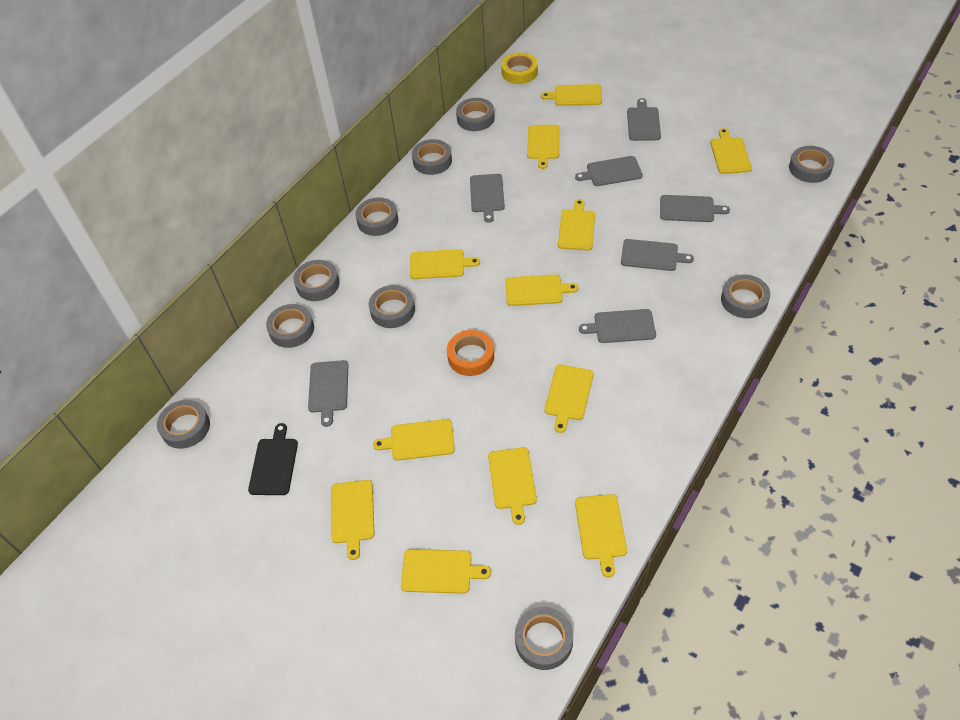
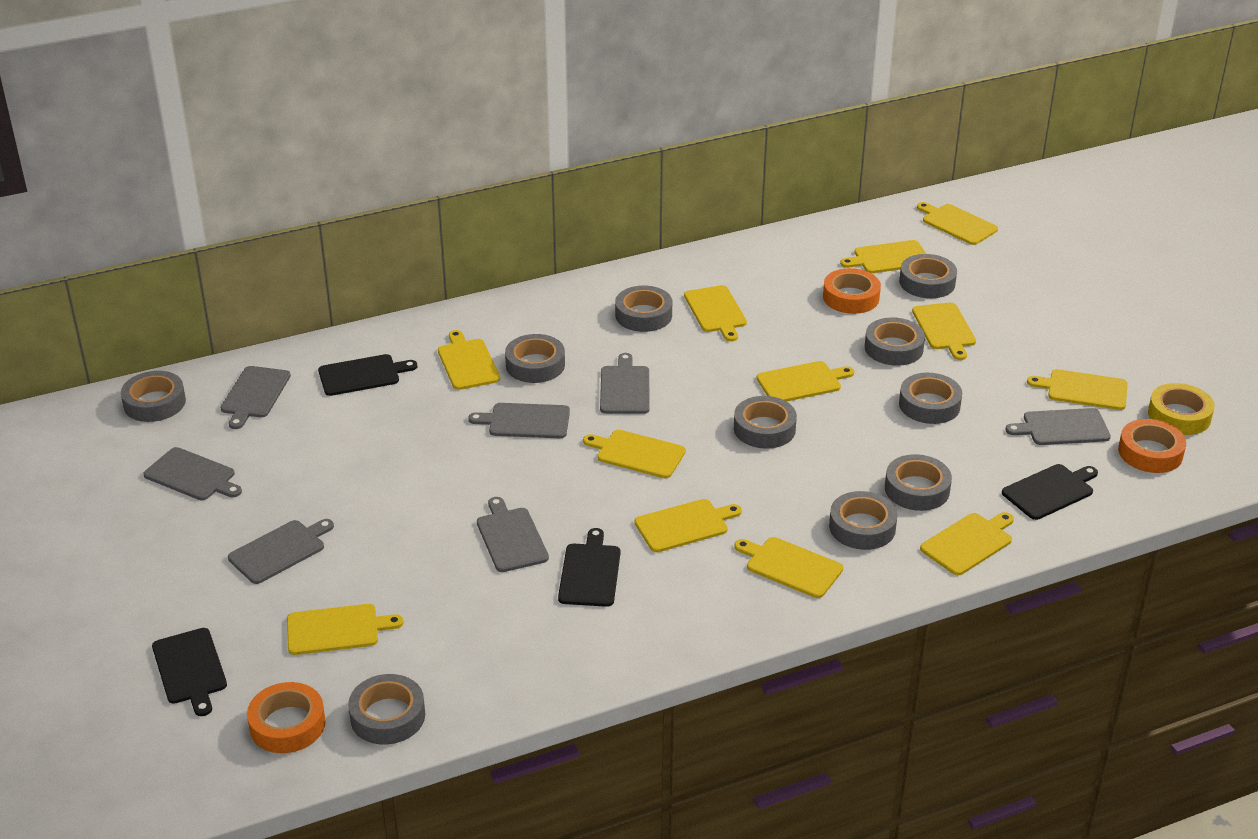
black cutting board: [248,423,298,495] = 1 -> [152,628,227,716] [318,354,417,396] [558,528,621,607] [1002,464,1098,520] = 4
orange tape: [447,330,494,376] = 1 -> [247,682,326,753] [823,268,881,314] [1118,419,1186,473] = 3

